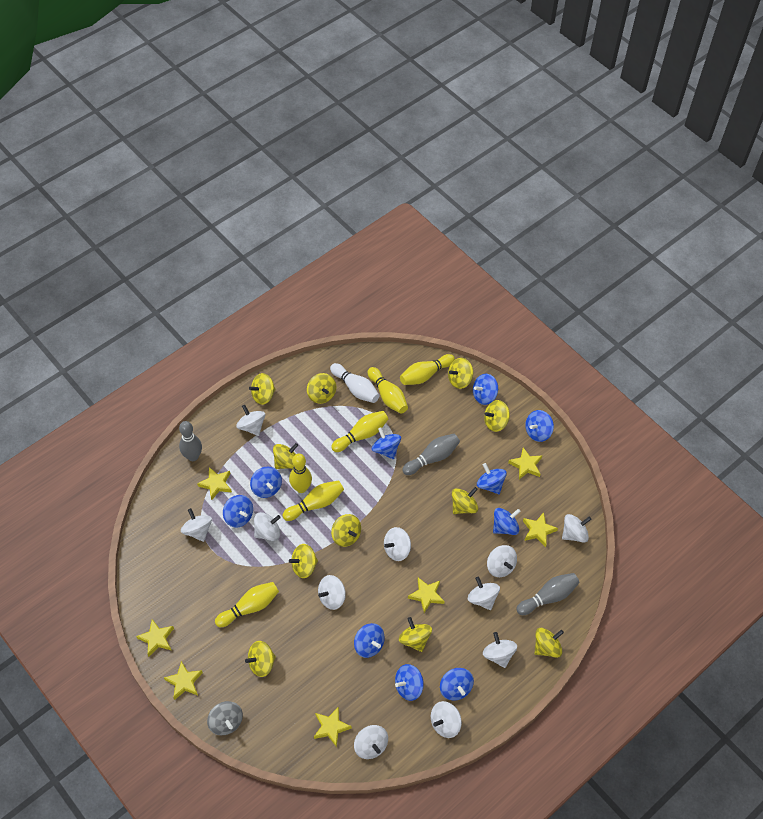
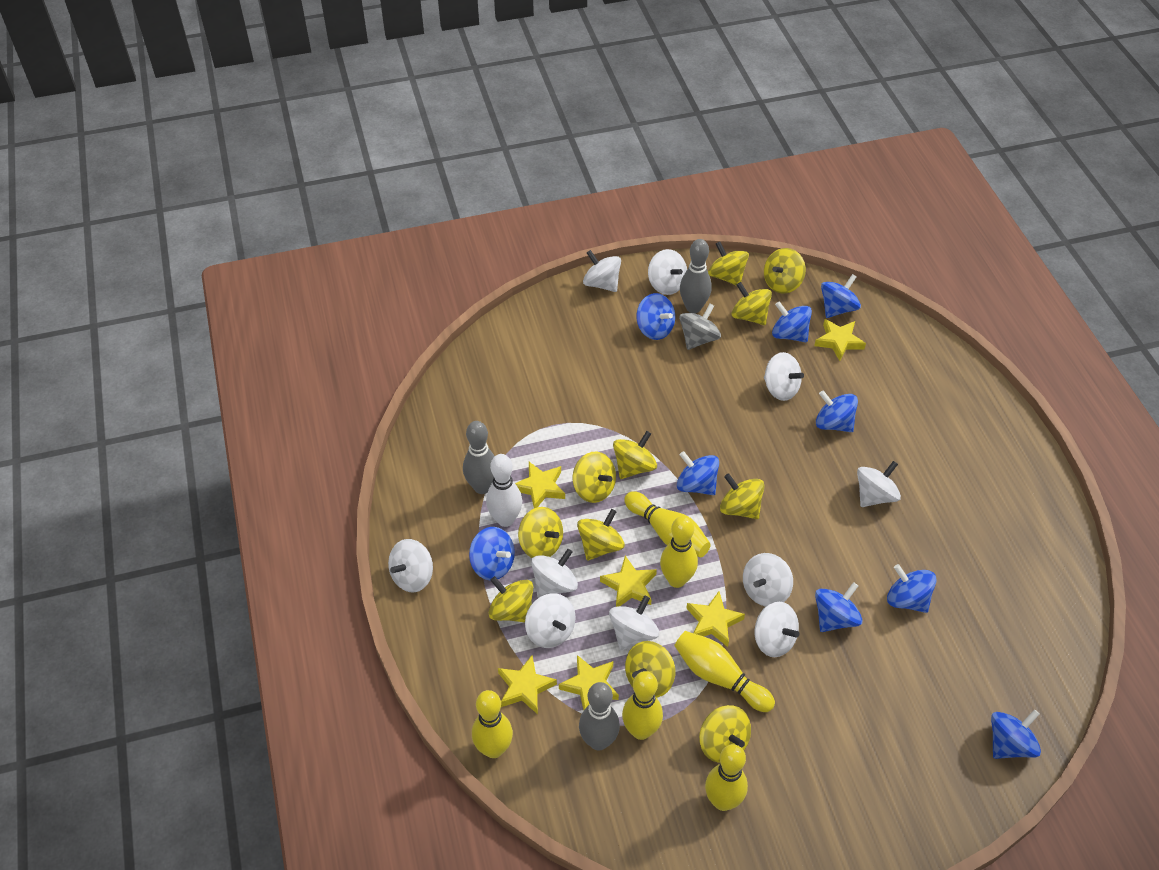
blue spinning top: [223,495,253,528] [250,467,282,498] [354,623,385,658] [372,427,401,459] [395,664,424,701] [440,668,474,701] [473,374,498,405] [477,463,507,494] [493,508,521,535] [525,410,554,442] = 10 -> [469,527,515,580] [637,293,675,340] [677,451,719,495] [772,301,812,342] [815,582,863,632] [816,390,858,432] [821,274,861,318] [887,564,937,613] [991,709,1041,759] = 9
white spinning top: [181,508,212,542] [236,405,265,436] [254,512,281,541] [318,575,346,610] [354,725,388,759] [384,527,411,561] [431,701,462,738] [468,576,500,610] [483,632,517,668] [487,545,517,577] [562,514,591,543] = 11 -> [388,539,433,592] [525,593,576,648] [531,549,578,598] [583,250,621,292] [609,596,659,650] [648,249,687,295] [743,553,793,607] [755,602,799,657] [764,352,804,401] [857,461,901,507] = 10
yellow star: [136,619,174,657] [164,661,203,700] [197,467,232,500] [314,707,352,747] [408,578,444,613] [508,448,542,479] [523,512,558,547] = 7 -> [498,655,557,714] [515,462,565,508] [559,655,619,710] [600,556,657,607] [686,591,745,647] [814,319,866,361] = 6

